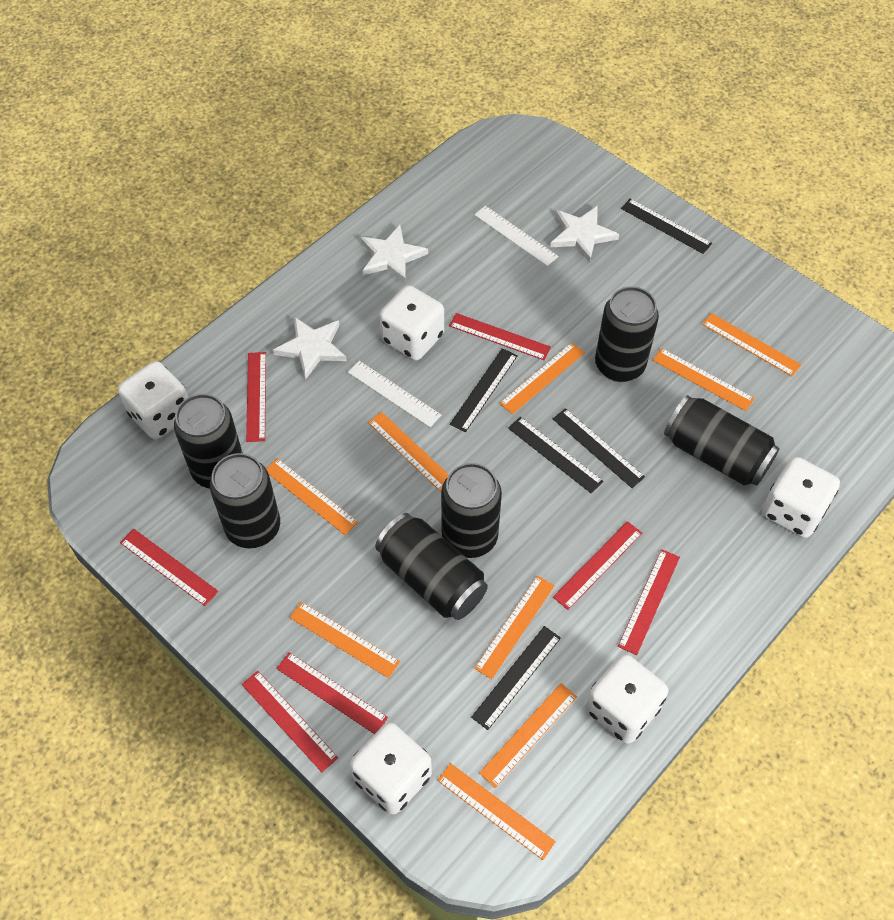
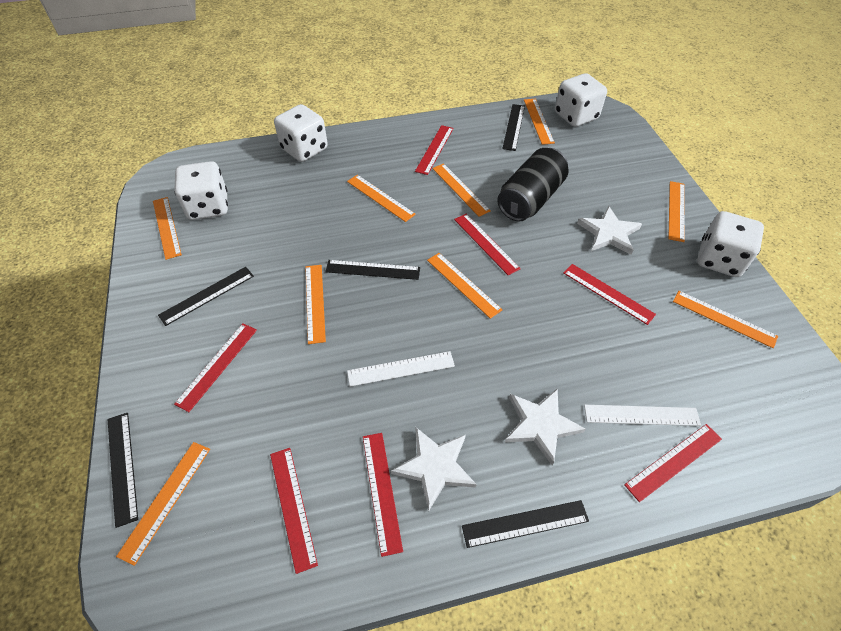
black can: [174,394,243,488] [210,453,280,548] [375,513,488,620] [441,463,502,558] [595,286,659,382] [664,395,780,486] = 6 -> [497,148,568,222] = 1
white dice: [118,361,188,440] [350,722,432,815] [379,285,444,361] [586,654,668,744] [762,457,840,538] = 5 -> [174,161,228,220] [274,104,328,162] [555,73,607,127] [697,211,764,277] = 4

